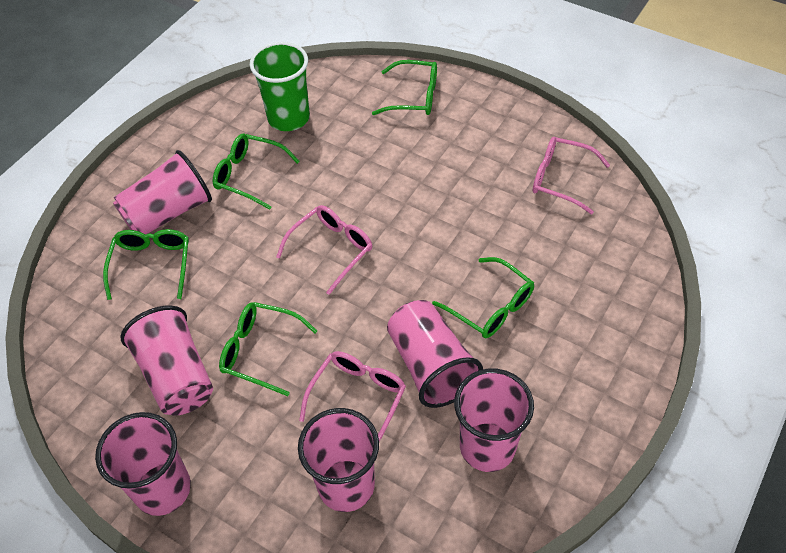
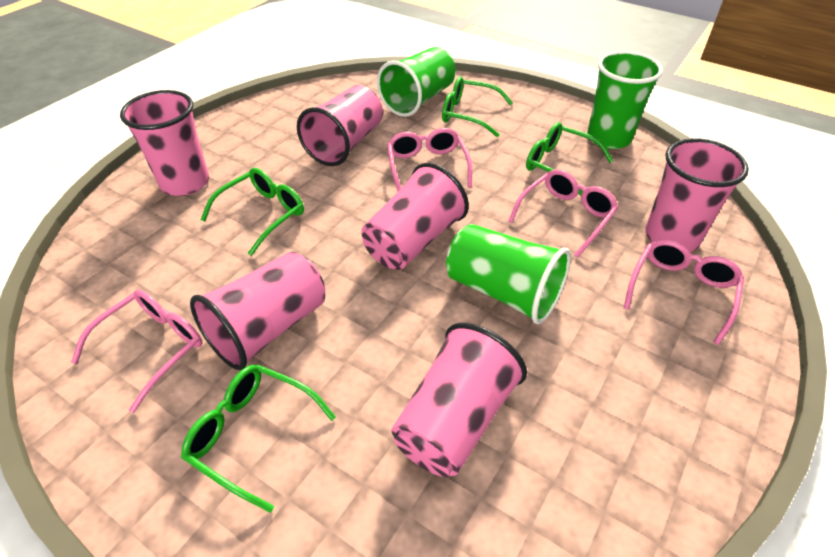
green cup: [250,42,310,131] = 1 -> [377,47,456,117] [446,224,571,324] [587,51,663,149] = 3
green glasses: [103,229,189,300] [213,134,300,210] [219,302,317,396] [372,60,437,115] [432,257,534,338] = 5 -> [181,365,336,513] [201,168,304,256] [442,77,513,137] [526,122,613,196] = 4
pink glasses: [276,205,372,295] [299,351,406,442] [533,137,610,214] = 3 -> [71,289,202,413] [387,128,472,191] [508,169,619,258] [624,239,744,345] = 4

